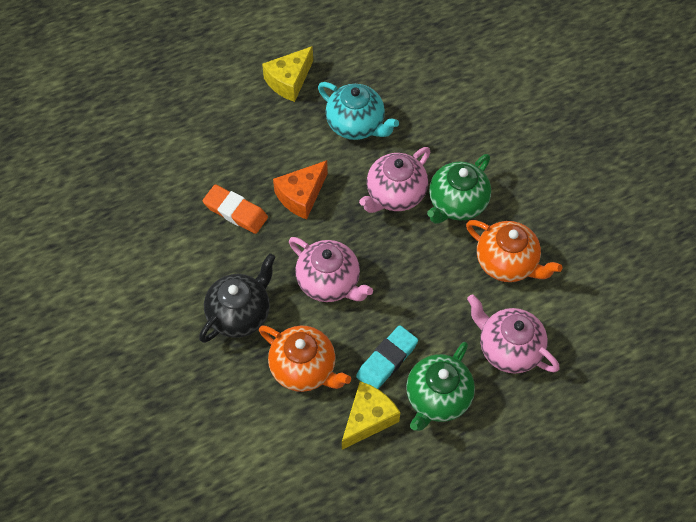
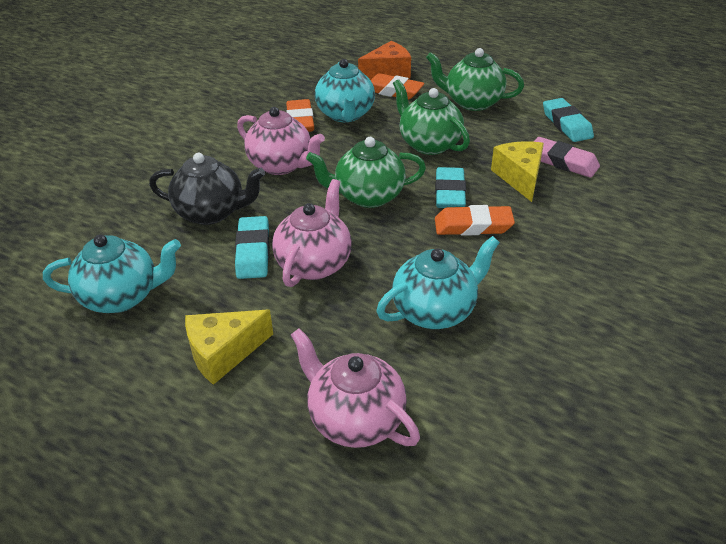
green teapot: [406,342,475,431] [427,154,491,224] = 2 -> [306,137,426,208] [393,79,470,155] [426,48,524,111] = 3
orange eraser: [203,184,268,234] = 1 -> [286,99,314,132] [371,73,425,100] [435,205,515,236] = 3
orange teapot: [259,325,351,392] [466,220,563,282] = 2 -> none = 0
pink eraser: none = 0 -> [534,137,600,178] = 1
turquoise eraser: [356,325,418,389] = 1 -> [235,216,270,279] [435,167,466,208] [543,98,594,142] = 3
turquoise teapot: [318,82,399,140] = 1 -> [43,234,181,313] [315,59,375,122] [376,236,500,329] = 3

